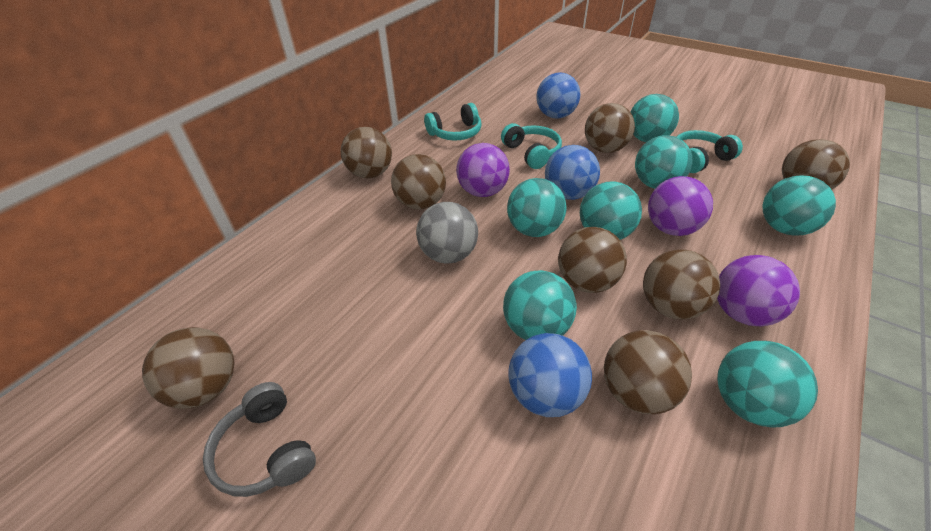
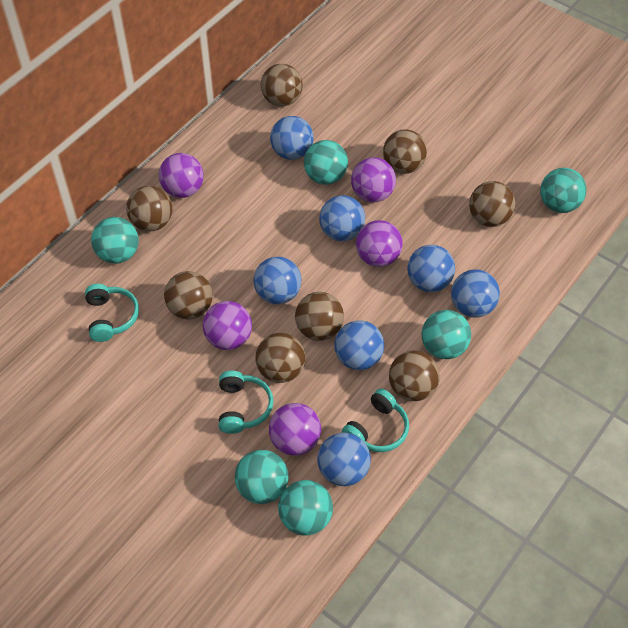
blue ball: [508,333,592,417] [536,73,581,119] [545,145,600,200] = 3 -> [254,257,301,304] [270,116,314,160] [317,433,371,486] [319,195,365,241] [335,320,384,370] [407,245,455,292] [451,269,500,318] = 7
grey ball: [416,202,478,264] = 1 -> none = 0
grey headphones: [203,382,316,497] = 1 -> none = 0
purple ball: [456,143,510,197] [648,176,713,236] [717,255,800,326] = 3 -> [159,153,204,198] [203,301,252,350] [269,403,321,456] [351,157,396,202] [356,220,403,267] = 5
turquoise ball: [503,270,577,340] [507,178,567,237] [580,181,642,240] [631,94,679,142] [635,135,692,189] [717,341,818,428] [763,175,836,236] = 7 -> [91,217,138,264] [235,450,289,504] [278,480,333,535] [304,140,348,185] [422,310,471,359] [540,168,586,213] = 6

